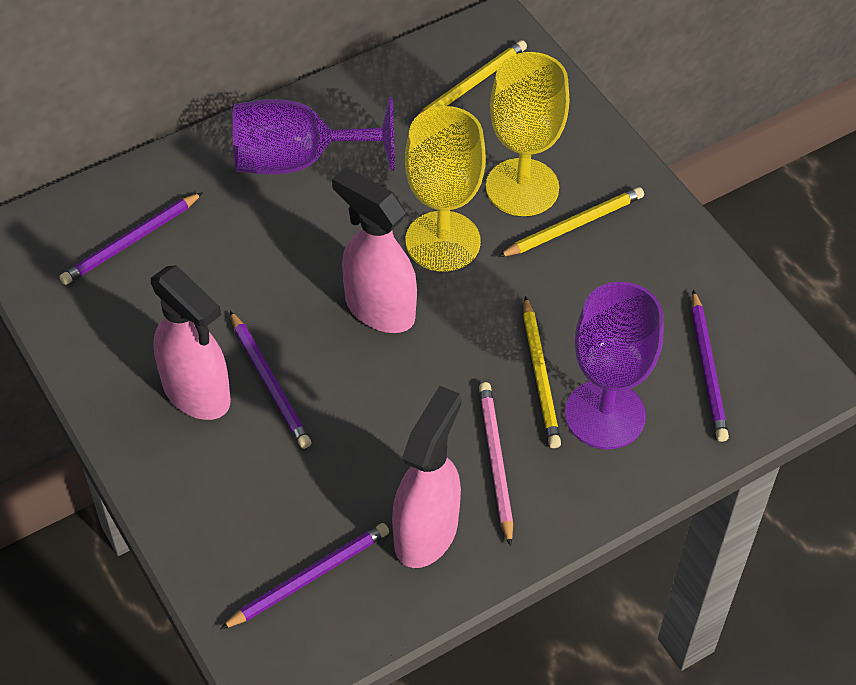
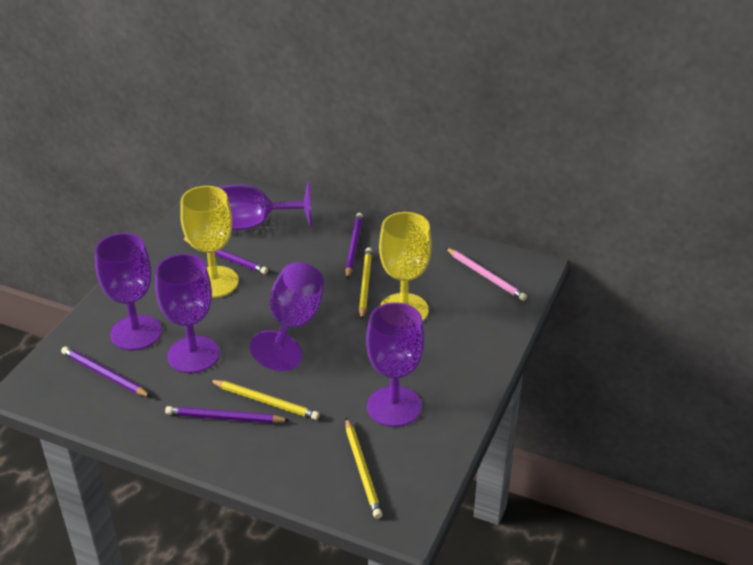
pink spray bottle: [151,265,231,420] [332,167,417,333] [392,386,461,568] = 3 -> none = 0
purple goblet: [233,97,395,175] [565,282,663,449] = 2 -> [94,233,162,350] [155,254,220,373] [218,182,312,231] [250,262,325,371] [366,302,425,427] = 5

